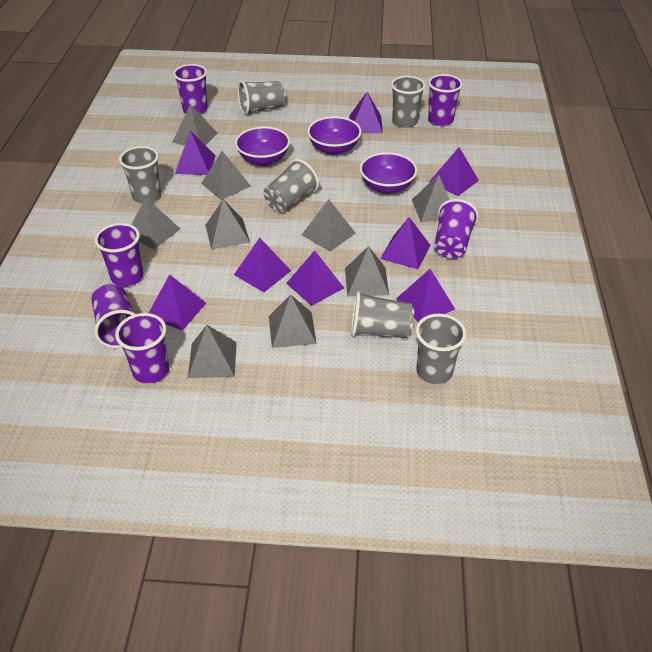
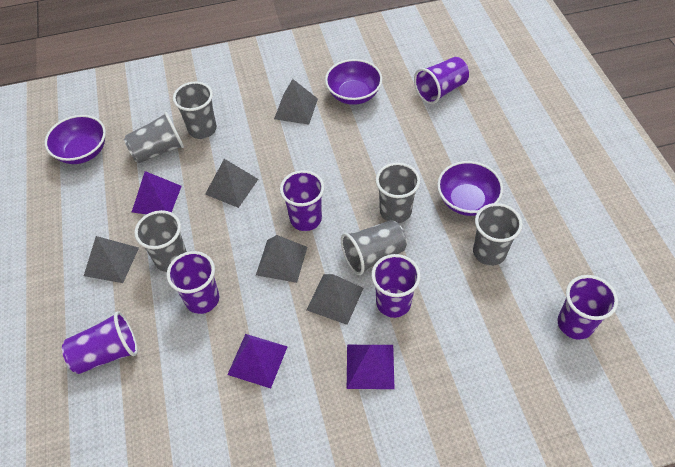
grey pyramid: [131,198,180,249] [172,104,217,146] [188,325,237,378] [201,151,251,200] [205,199,250,249] [269,294,317,348] [302,199,355,252] [345,246,389,296] [412,174,449,222] = 9 -> [84,236,139,283] [205,159,258,208] [256,235,307,283] [274,79,318,125] [307,274,363,325] = 5
purple pyramid: [149,274,206,331] [175,130,216,175] [234,238,291,292] [286,250,344,306] [349,92,383,133] [380,217,431,269] [396,269,455,322] [429,147,479,196] = 8 -> [132,171,182,214] [227,334,288,388] [347,345,395,389] = 3

